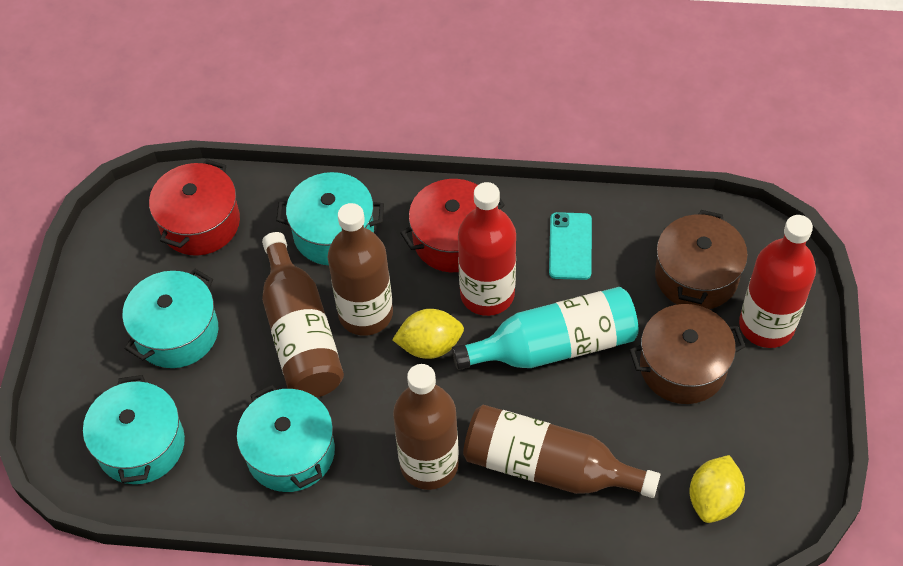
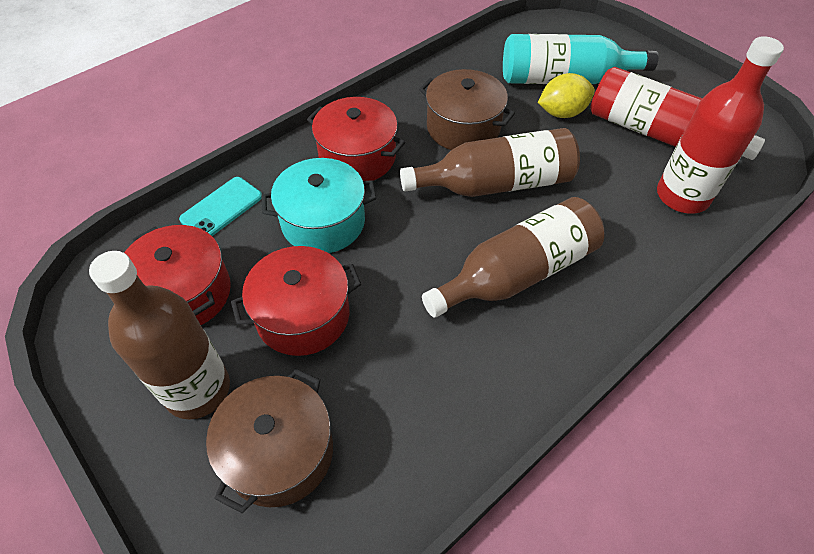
brown bottle: [262,232,344,398] [328,203,393,336] [393,364,459,490] [463,405,660,498] = 4 -> [89,251,230,420] [400,128,580,197] [422,197,604,318] = 3
red pot: [149,159,240,256] [401,179,505,272] = 2 -> [124,225,231,325] [231,246,361,356] [307,97,405,181] = 3
turquoise pot: [83,375,185,484] [122,269,218,368] [237,385,335,492] [276,172,384,265] = 4 -> [261,158,377,253] = 1
yellow lemon: [392,309,464,359] [689,455,745,523] = 2 -> [538,73,595,118] = 1

